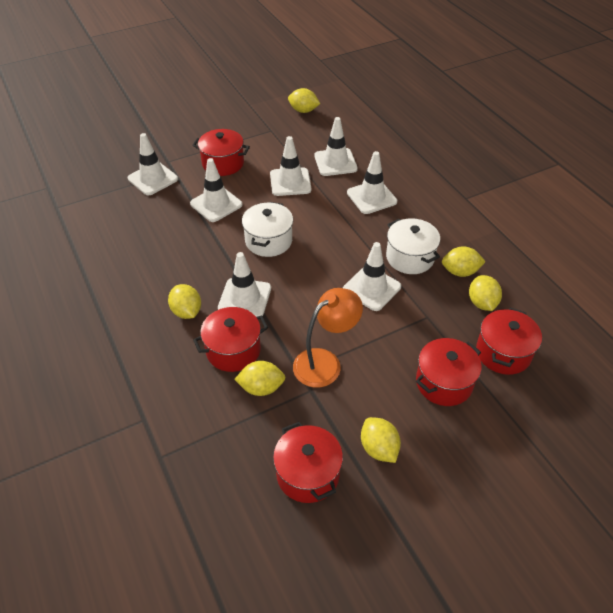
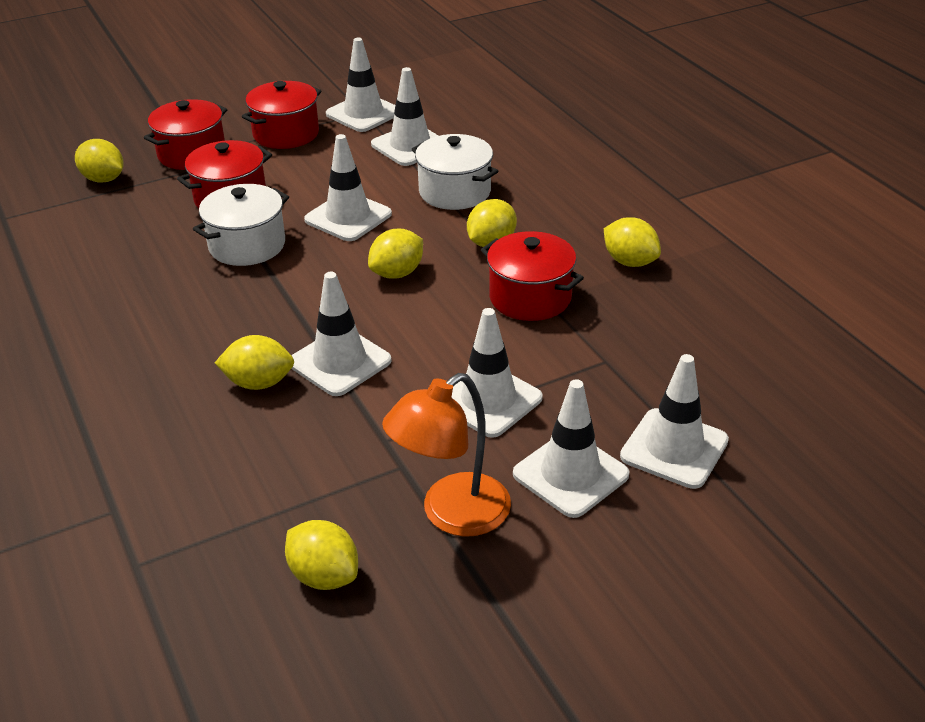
red pot: [192,129,250,176] [193,307,268,372] [273,422,343,503] [416,338,482,406] [476,308,542,375] = 5 -> [144,99,227,170] [177,140,272,209] [242,81,321,149] [481,231,584,321] = 4

